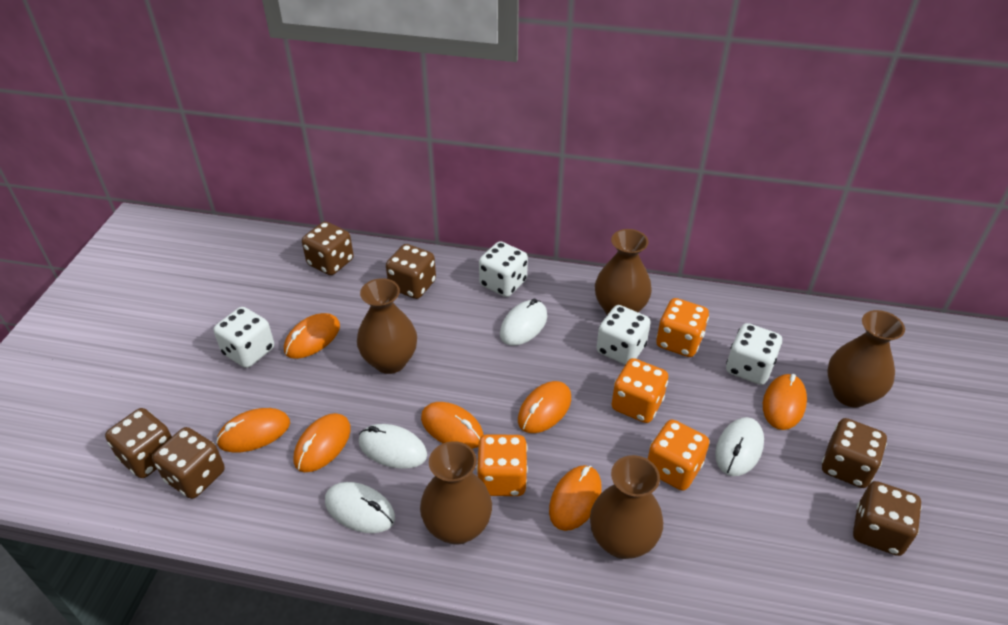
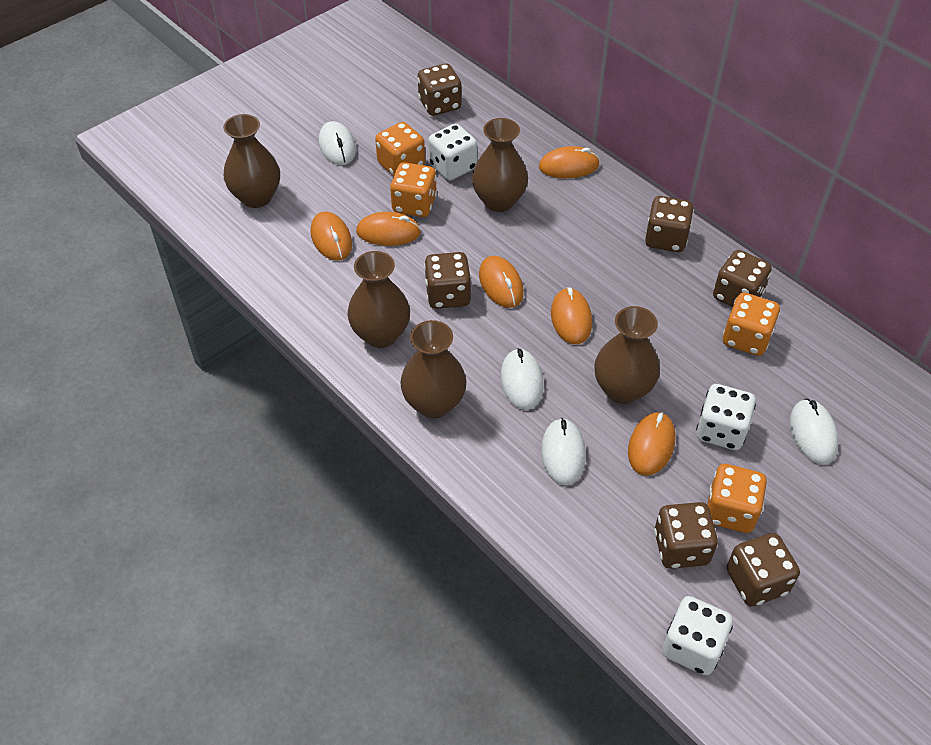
orange mouse: [216,408,290,453] [284,313,340,359] [294,413,351,472] [421,402,484,449] [518,381,571,433] [549,465,602,531] [763,374,807,430] = 7 -> [311,211,352,261] [356,212,421,246] [479,256,524,308] [539,146,600,178] [551,287,592,345] [628,412,676,476] = 6
white dice: [214,307,274,368] [479,241,528,297] [596,305,651,365] [726,323,782,385] = 4 -> [428,124,477,180] [662,596,733,675] [696,384,756,450] = 3

